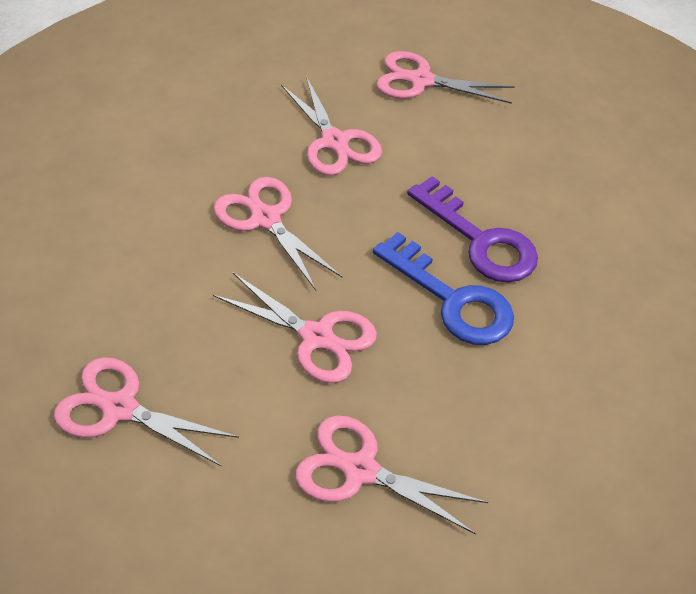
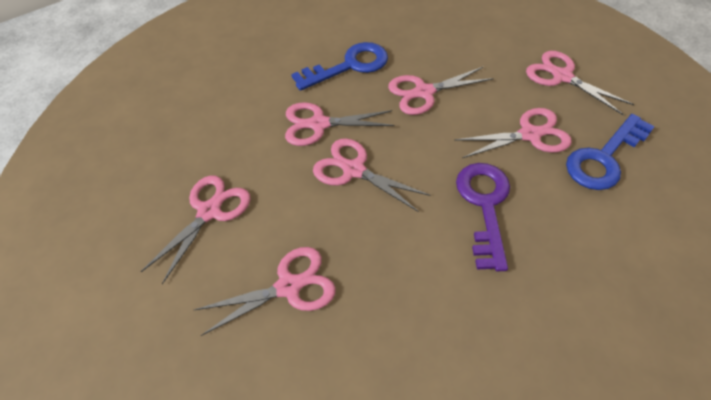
blue key: [373,232,514,345] = 1 -> [291,42,388,91] [566,114,655,190] = 2
pink scissors: [54,357,239,467] [213,273,377,383] [214,177,342,290] [281,76,382,175] [295,415,488,535] [376,51,515,104] = 6 -> [141,175,251,284] [194,247,336,336] [285,102,395,146] [313,138,431,212] [388,67,494,115] [454,108,572,158] [526,51,634,116] = 7

